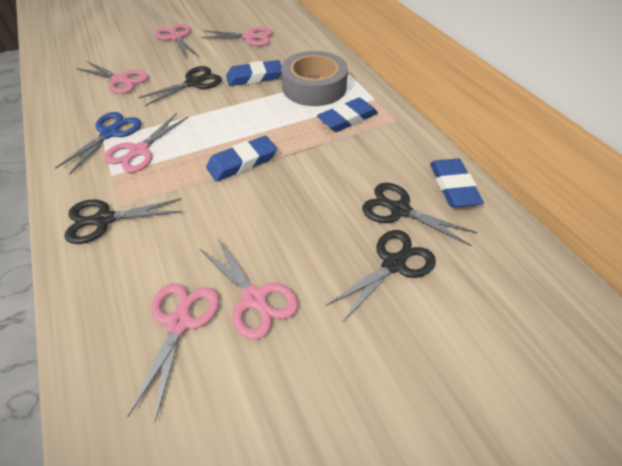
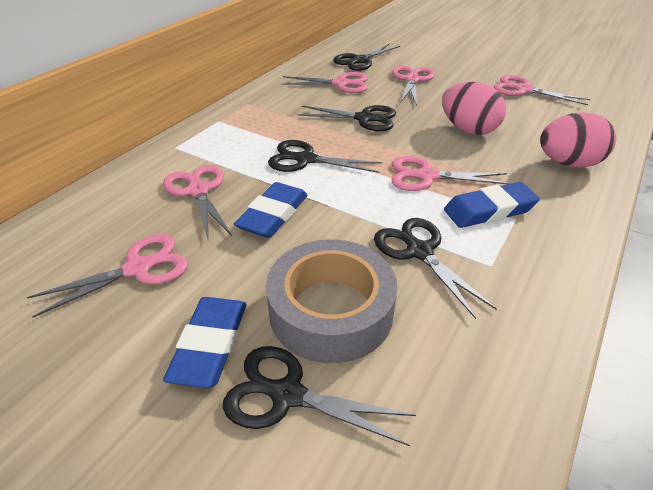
black scissors: [64,198,182,244] [138,66,222,106] [326,230,436,322] [362,183,477,246] = 4 -> [223,346,416,446] [268,140,382,173] [298,105,396,131] [333,44,400,71] [374,218,497,319] = 5
blue eraser: [206,136,277,181] [226,60,281,86] [317,98,378,132] [430,158,484,207] = 4 -> [163,297,246,388] [234,182,308,238] [444,182,540,228] = 3
blue scissors: [55,112,142,174] = 1 -> none = 0
pink egg: none = 0 -> [442,82,506,135] [540,112,616,168] = 2

